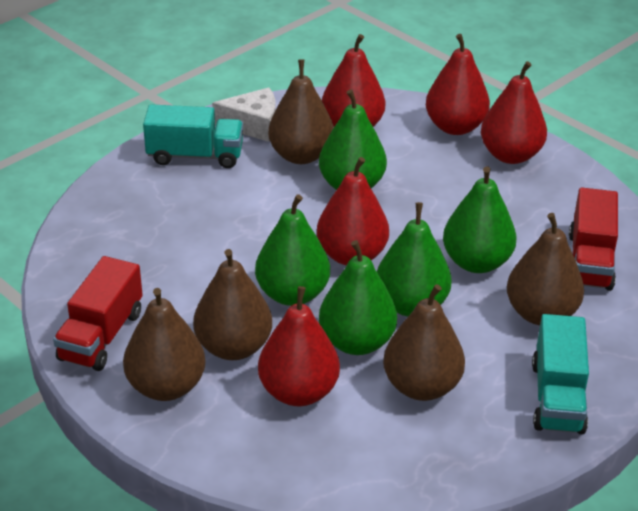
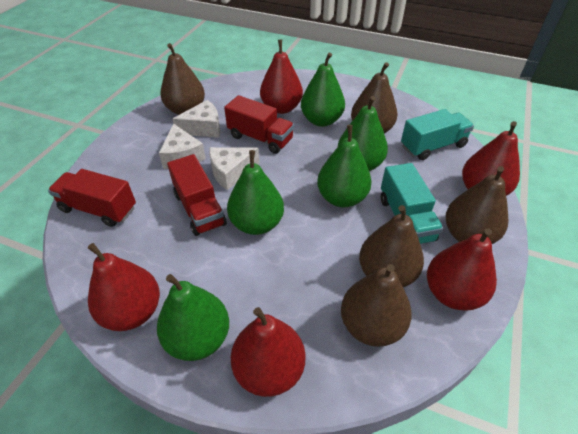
red truck: [53,256,143,371] [569,187,618,291] = 2 -> [48,169,136,227] [167,154,227,236] [224,95,294,154] = 3
white cheese: [212,87,276,142] = 1 -> [159,123,206,169] [173,100,220,138] [209,147,260,190] = 3

